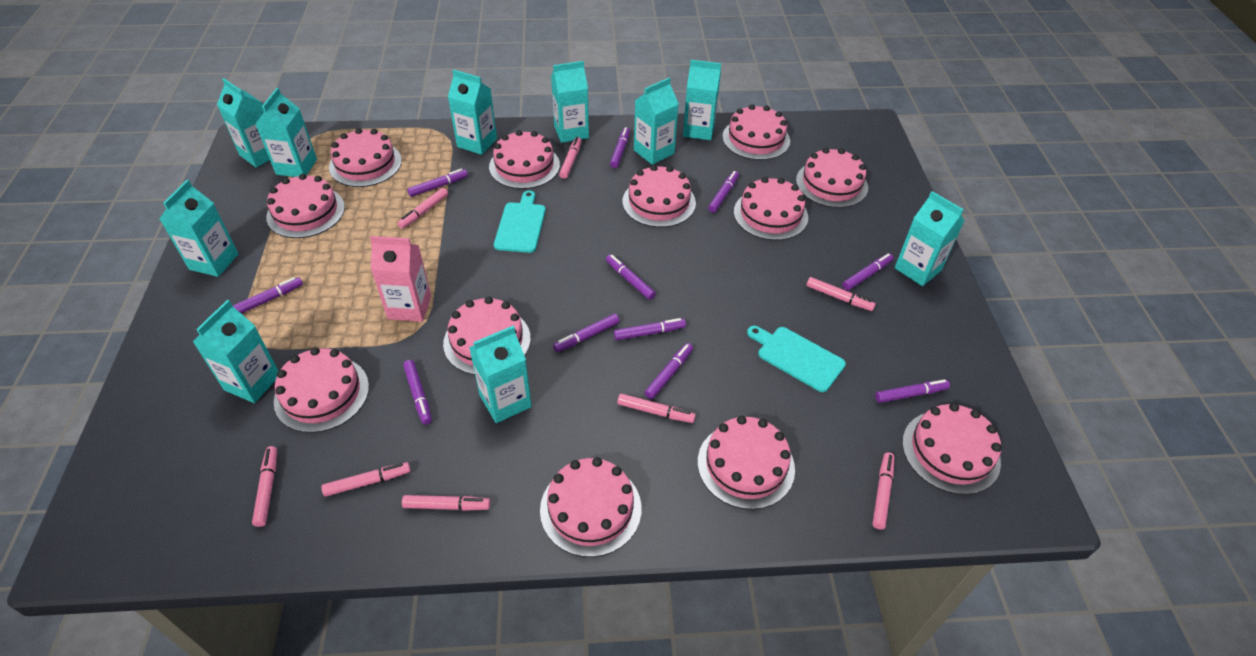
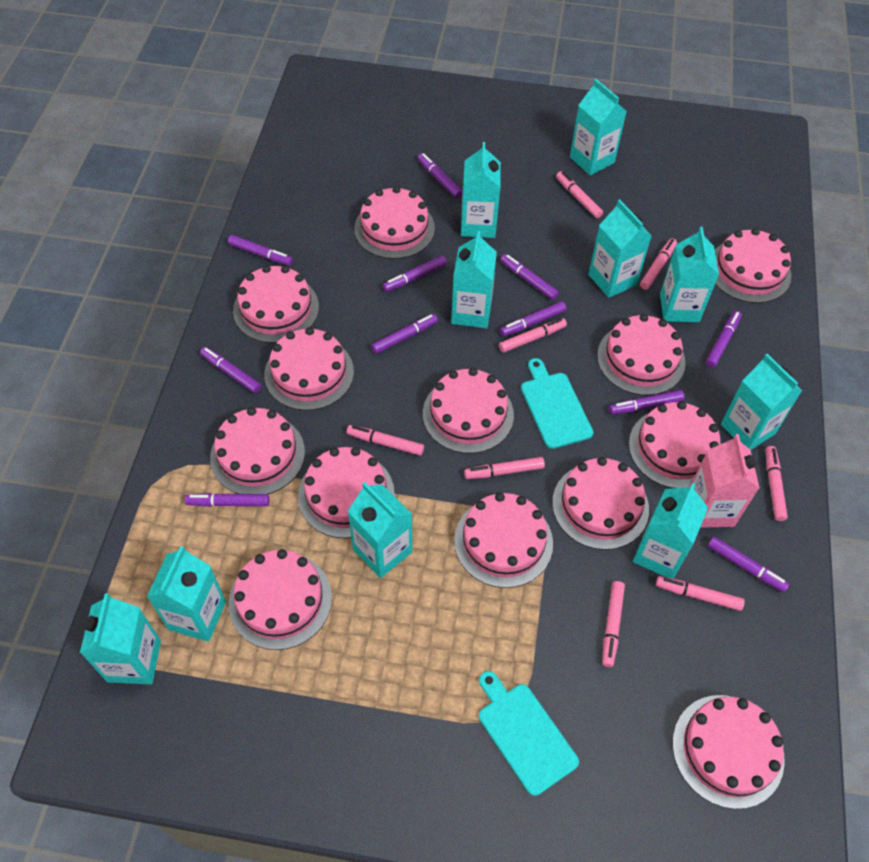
pink cake: [266,174,345,238] [274,347,369,433] [329,128,402,187] [443,297,531,375] [489,130,560,189] [540,457,642,557] [623,165,696,227] [698,416,795,510] [722,104,790,160] [734,177,808,240] [796,148,868,208] [902,403,1002,495] = 12 -> [210,407,305,494] [229,549,332,650] [233,265,319,343] [264,327,354,411] [298,447,395,538] [354,186,435,259] [423,368,514,453] [454,492,553,588] [552,457,649,550] [597,314,686,395] [629,401,721,488] [672,695,785,809] [715,228,791,303] = 13

